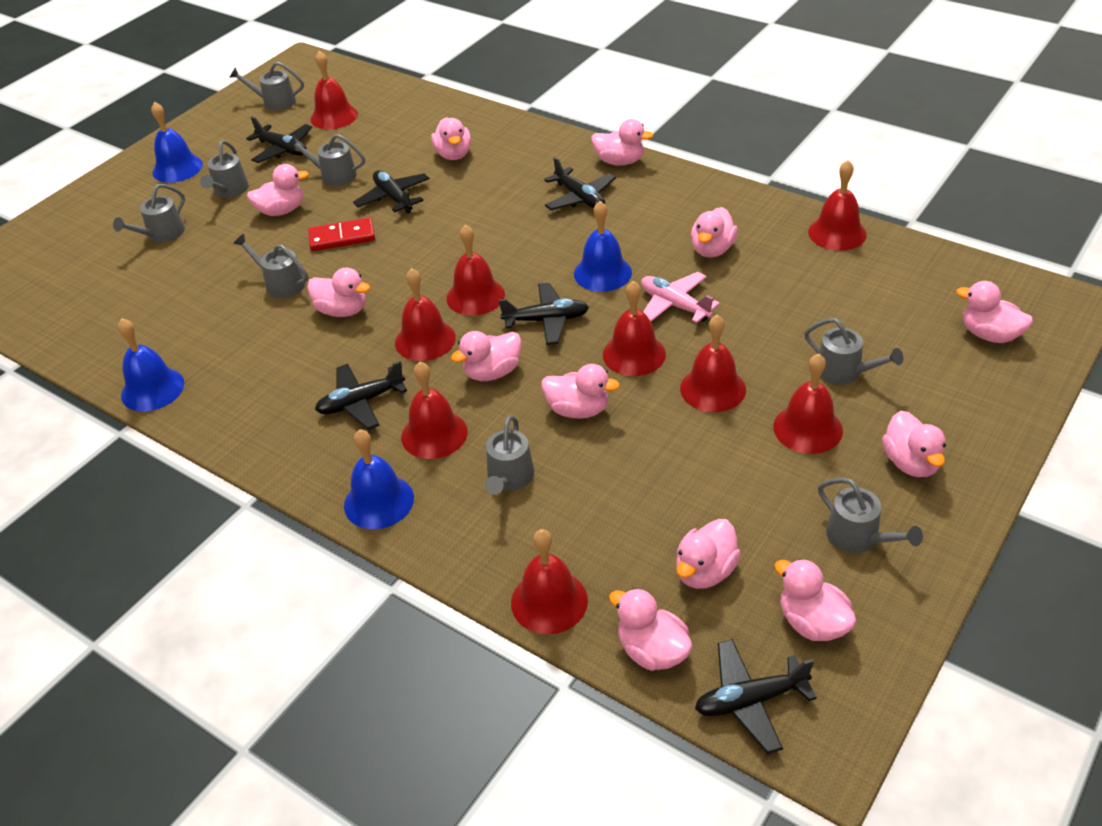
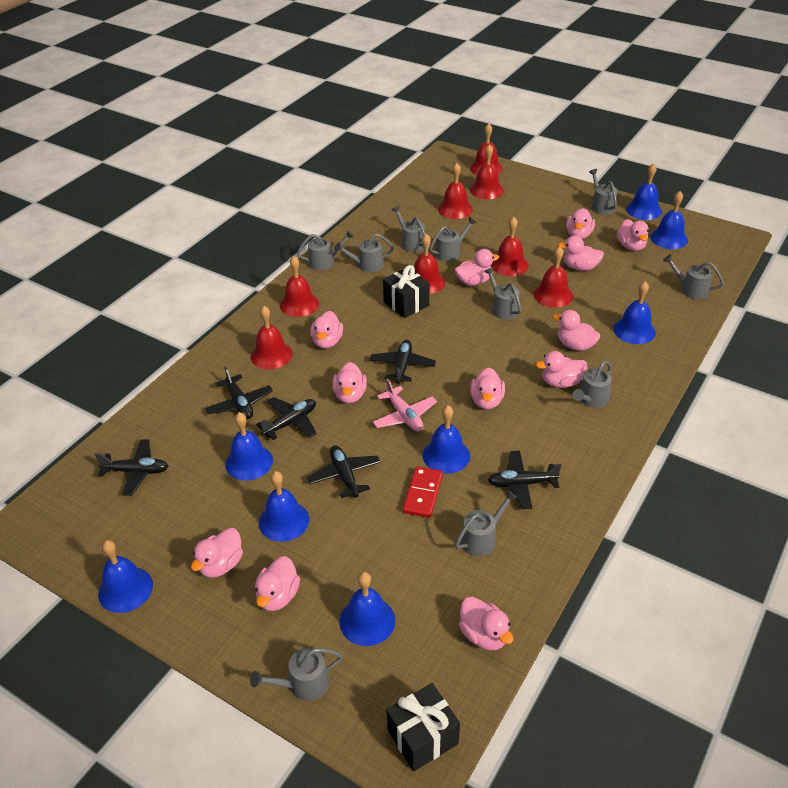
black gift: none = 0 -> [383,265,429,318] [387,683,460,771] = 2
blue bell: [118,318,184,412] [151,102,203,183] [344,429,414,529] [574,201,632,292] = 4 -> [98,540,153,613] [225,412,273,481] [259,471,309,542] [340,572,395,646] [423,405,470,474] [613,281,656,344] [626,163,662,220] [650,191,688,249] = 8
grey watering can: [113,184,185,243] [200,140,249,198] [229,62,304,111] [233,234,308,298] [287,134,365,186] [485,415,534,495] [805,318,903,385] [818,478,923,553] = 8 -> [250,648,343,701] [297,230,354,270] [334,233,394,272] [392,206,425,252] [429,217,477,262] [455,490,517,556] [484,267,522,320] [572,361,612,408] [589,169,617,214] [663,254,724,299] = 10
red bell: [310,51,358,129] [395,268,456,361] [401,362,468,459] [446,224,505,316] [511,529,588,634] [603,281,666,376] [680,315,746,412] [773,354,843,454] [808,160,867,251] = 9 -> [251,306,293,369] [280,256,319,317] [414,234,445,294] [438,163,473,219] [470,123,503,175] [470,144,504,199] [491,217,529,276] [533,246,573,307] = 8

